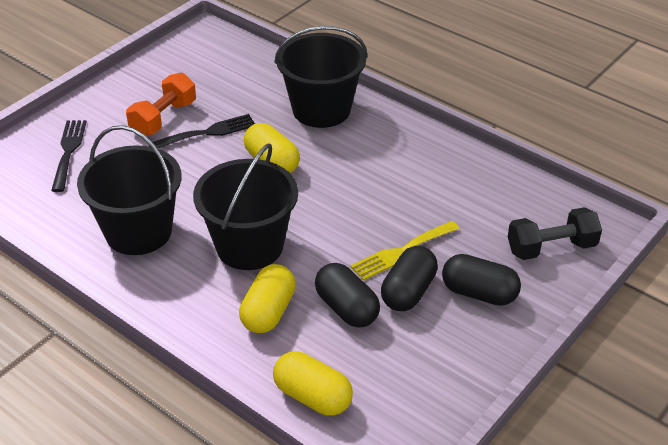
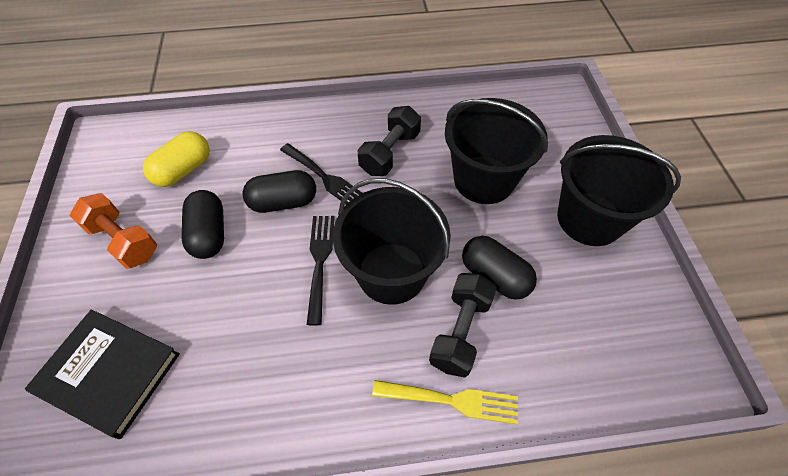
black book: none = 0 -> [25,310,180,439] = 1
black dumbbell: [508,207,602,260] = 1 -> [358,106,421,176] [429,273,497,378] = 2
yellow capsule: [239,264,296,333] [244,123,300,173] [273,351,353,416] = 3 -> [143,131,210,187] = 1

